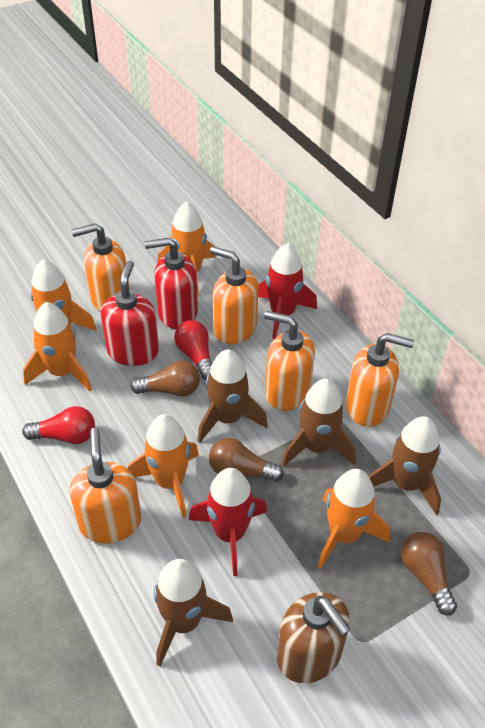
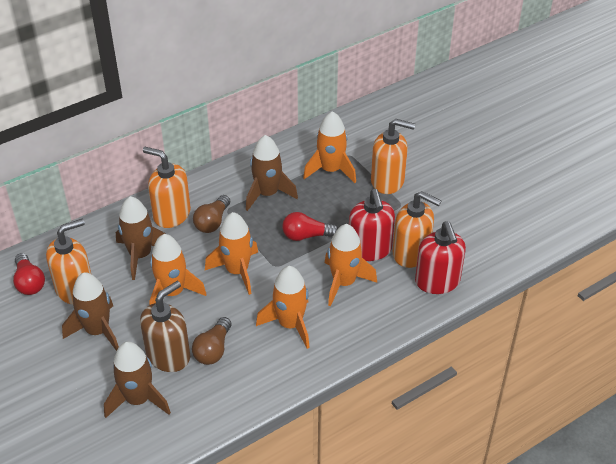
brown light bulb: [130,360,200,396] [209,438,284,482] [401,532,457,616] = 3 -> [192,317,231,365] [193,195,230,233] = 2
orange soap dispenser: [69,428,141,544] [71,223,129,312] [210,246,259,345] [264,311,315,411] [346,333,415,427] = 5 -> [46,219,91,305] [143,147,191,228] [371,119,415,194] [393,191,441,268] = 4
red rocket: [189,468,267,576] [258,243,317,339] = 2 -> none = 0

